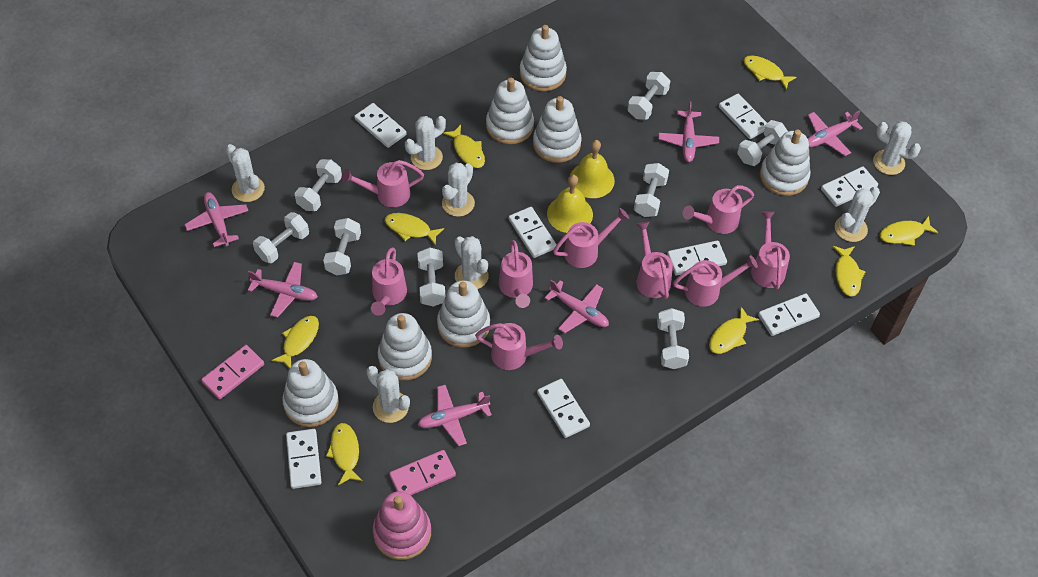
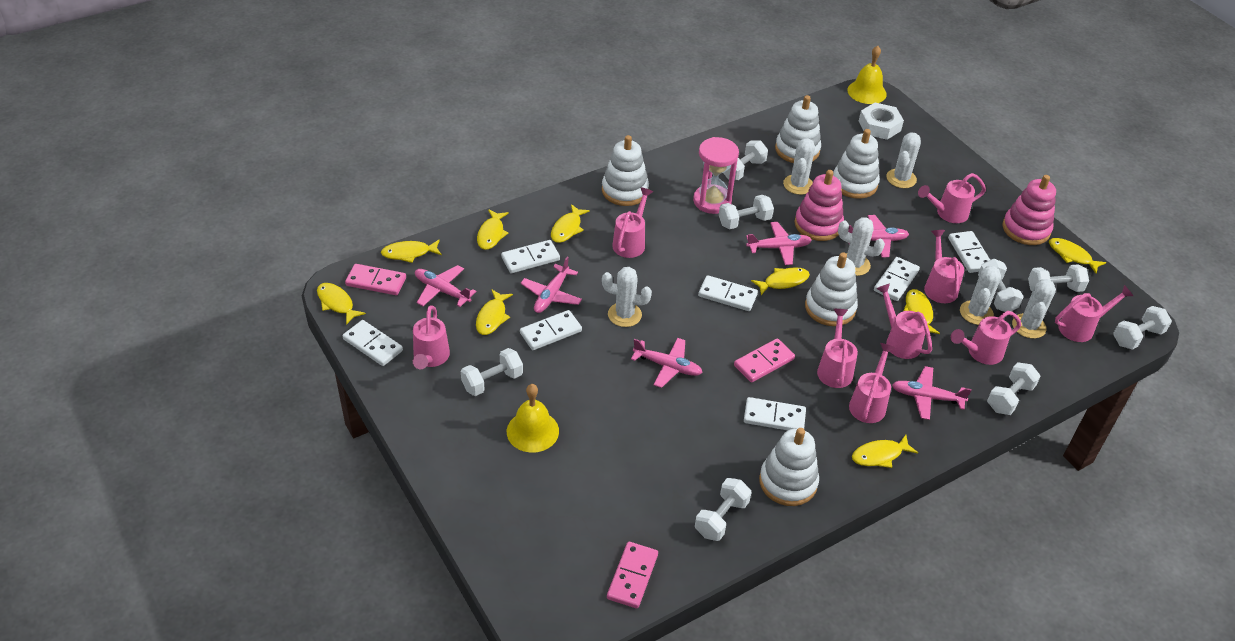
pink domino: [201,345,264,399] [389,450,456,495] = 2 -> [345,264,406,295] [607,542,658,608] [734,338,795,382] = 3
pink hourglass: none = 0 -> [693,137,739,214] = 1
pink stacking toy: [373,491,431,560] = 1 -> [794,170,844,241] [1003,175,1056,245] = 2
white cactus: [226,144,265,202] [366,366,410,423] [405,116,446,170] [442,163,475,217] [455,236,489,289] [835,187,880,242] [873,121,921,175] = 7 -> [602,267,652,327] [783,138,815,195] [838,217,885,276] [887,132,921,188] [960,266,1001,325] [1012,279,1056,339] = 6
white domino: [286,429,322,489] [354,103,407,148] [509,207,557,258] [537,379,590,438] [667,241,727,275] [719,94,767,139] [758,294,820,336] [821,167,878,207] = 8 -> [343,320,403,366] [501,240,560,273] [520,310,582,350] [698,275,758,311] [744,397,806,430] [874,257,920,301] [948,231,990,273] = 7
white nut: none = 0 -> [859,102,904,140] = 1
white stacking toy: [282,359,339,427] [378,313,432,381] [437,280,490,348] [486,78,534,144] [520,25,567,91] [533,96,582,163] [760,130,811,196] = 7 -> [602,135,649,206] [759,428,819,506] [775,95,821,163] [805,252,858,326] [833,129,880,199] = 5
yellow fish: [271,316,319,369] [326,423,363,485] [385,213,444,246] [443,125,485,168] [709,307,759,354] [743,55,797,90] [833,246,866,297] [879,216,939,246] = 8 -> [317,283,366,325] [381,239,442,263] [476,289,513,335] [477,209,509,250] [551,204,590,243] [751,267,810,295] [852,435,918,468] [904,289,940,334] [1049,238,1106,274] = 9

